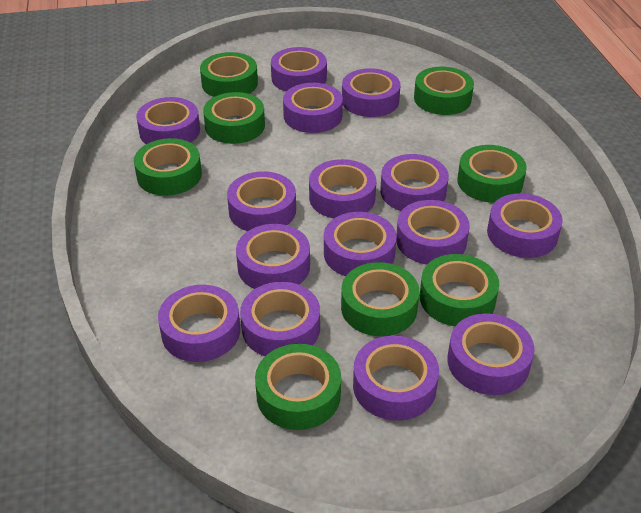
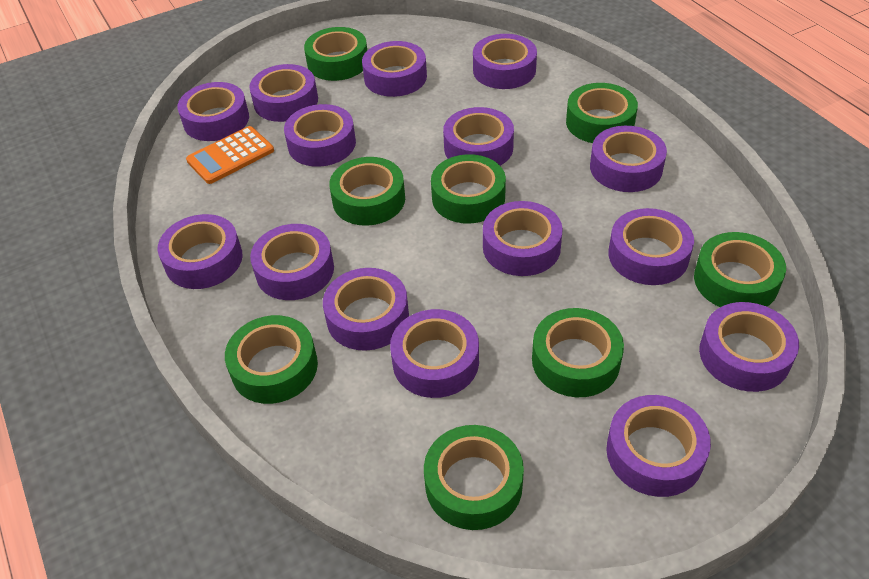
orange calculator: none = 0 -> [186,126,274,184] = 1

